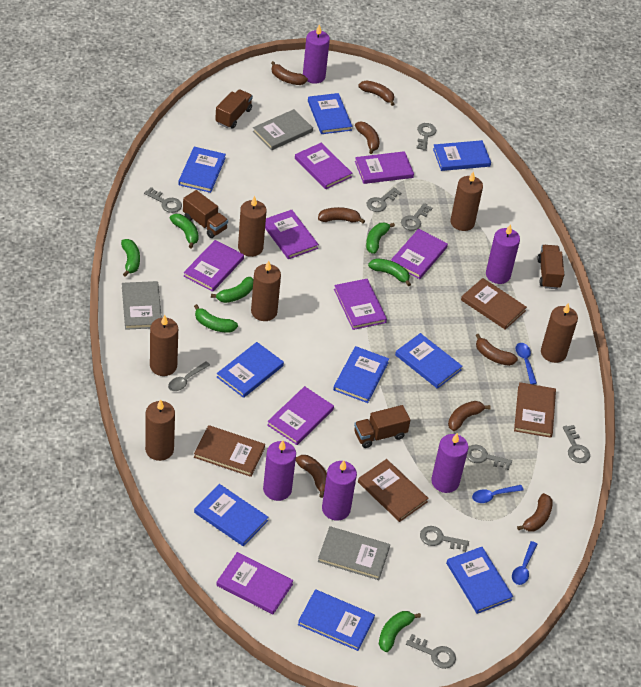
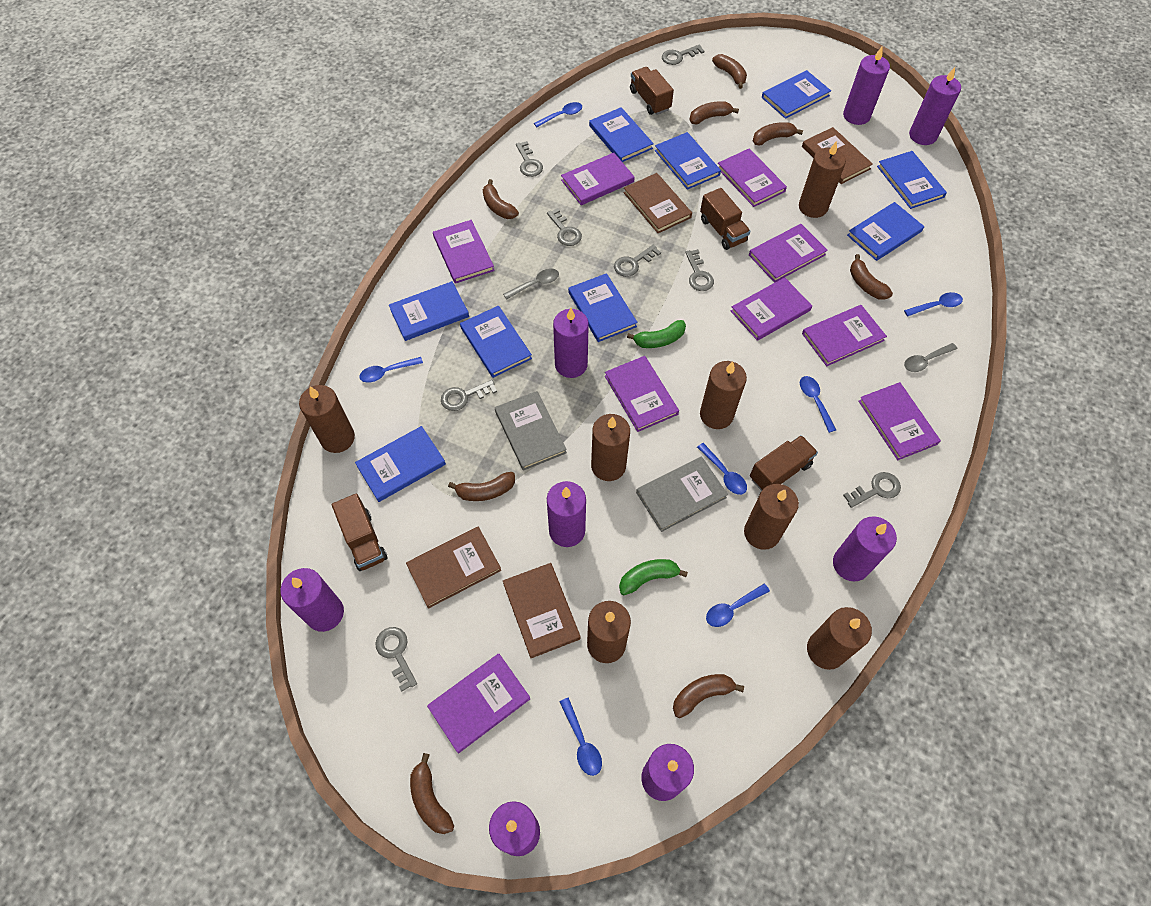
blue spoon: [472,485,524,503] [512,541,537,585] [516,343,537,384] = 3 -> [359,357,423,383] [534,102,582,127] [560,697,602,776] [697,443,747,495] [706,584,770,627] [800,376,836,433] [904,292,963,316] = 7
brown candle: [145,399,175,461] [150,315,178,376] [238,196,267,257] [251,261,281,321] [450,171,483,231] [541,303,578,363] = 6 -> [299,385,355,453] [587,601,631,663] [591,414,630,481] [700,361,747,429] [744,484,799,550] [799,141,846,218] [807,607,872,670] = 7
green banana: [121,239,140,277] [170,214,199,249] [194,304,238,333] [211,277,253,303] [366,223,395,254] [368,258,411,286] [379,611,421,652] = 7 -> [619,559,688,595] [627,320,686,348] = 2
grey book: [122,281,162,330] [253,109,313,150] [318,526,390,580] = 3 -> [495,391,567,470] [636,457,728,532] = 2
grey spoon: [168,361,210,391] = 1 -> [503,268,559,299] [904,343,957,372] = 2
purple book: [184,240,244,292] [216,552,294,614] [265,210,319,259] [267,386,334,445] [295,143,352,189] [334,279,387,330] [355,151,414,184] [391,229,448,279] = 8 -> [427,654,530,754] [433,220,495,284] [561,153,635,205] [605,356,679,432] [718,148,787,207] [731,277,812,341] [749,224,828,283] [802,305,887,366] [858,382,941,460] = 9
purple candle: [263,440,296,501] [303,24,330,84] [322,461,357,521] [431,433,469,493] [486,224,520,284] = 5 -> [280,568,344,632] [489,801,540,856] [547,481,586,547] [553,308,589,378] [641,744,694,801] [833,516,897,581] [843,47,890,125] [909,67,961,145] = 8

